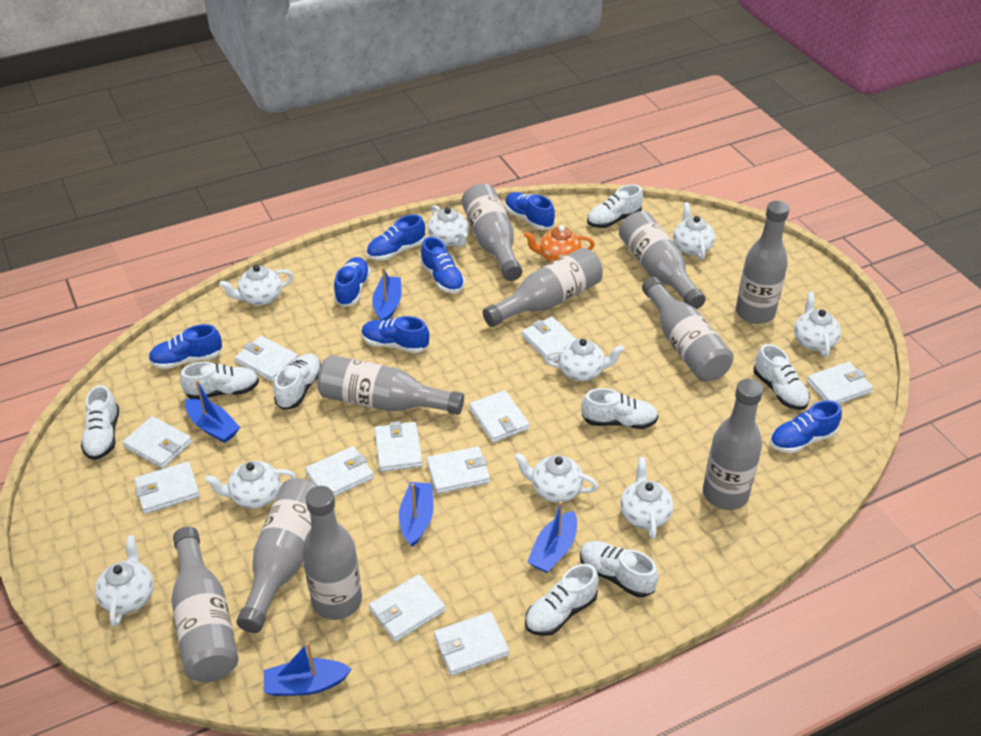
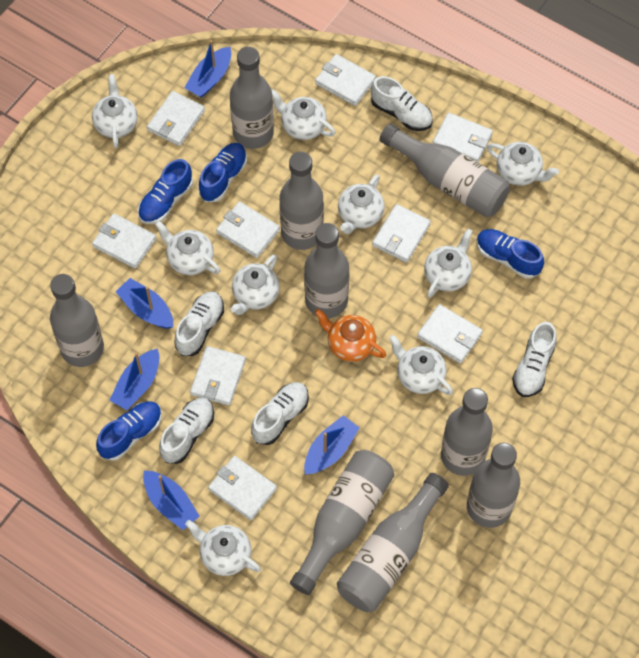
blue shoe: [149,324,222,369] [334,257,370,307] [362,316,429,353] [366,214,425,260] [420,237,465,293] [505,192,555,230] [770,400,842,453] = 7 -> [96,401,162,461] [138,159,193,224] [198,143,247,202] [476,229,544,279] = 4
grey bottle: [171,527,239,682] [236,478,318,633] [302,486,362,620] [317,355,464,415] [462,184,522,281] [483,248,603,327] [619,211,706,309] [642,277,734,381] [703,379,763,510] [736,201,790,324] = 10 -> [50,274,104,367] [230,47,274,149] [280,151,324,250] [290,450,394,595] [304,223,349,318] [337,473,449,612] [380,124,510,217] [441,388,493,476] [467,443,520,528] = 9
white shoe: [81,385,119,460] [180,362,259,399] [274,354,321,410] [525,564,599,636] [580,541,659,597] [581,388,658,429] [587,184,643,228] [754,344,810,410] = 8 -> [159,398,214,464] [174,291,224,356] [251,382,309,445] [371,76,433,131] [512,322,557,397] = 5
white wallet: [122,416,192,469] [134,461,200,514] [235,336,298,382] [305,446,374,497] [369,574,446,642] [374,421,423,472] [427,446,490,494] [434,612,510,676] [469,390,529,443] [522,317,577,362] [806,362,873,404] = 11 -> [92,213,156,269] [147,91,205,146] [190,346,246,406] [208,456,277,520] [216,201,280,258] [315,54,376,106] [372,204,431,263] [417,304,483,364] [432,112,493,162] = 9

